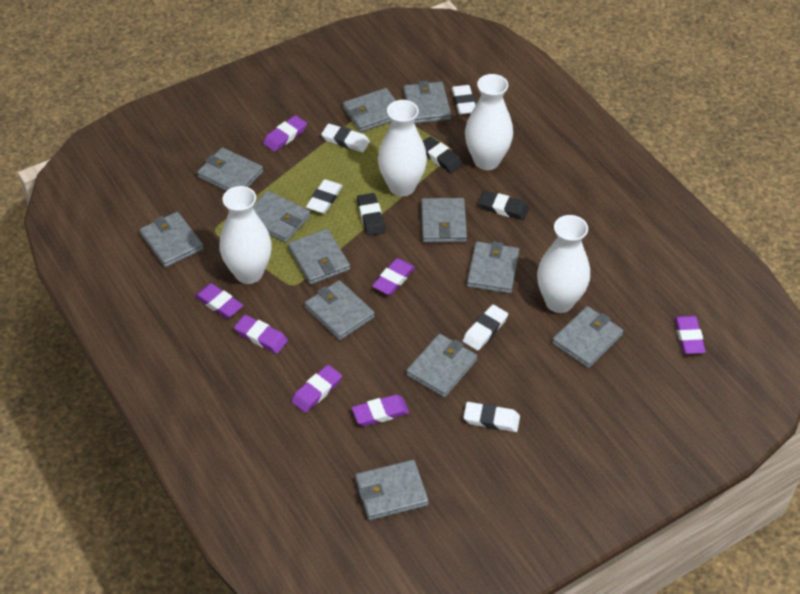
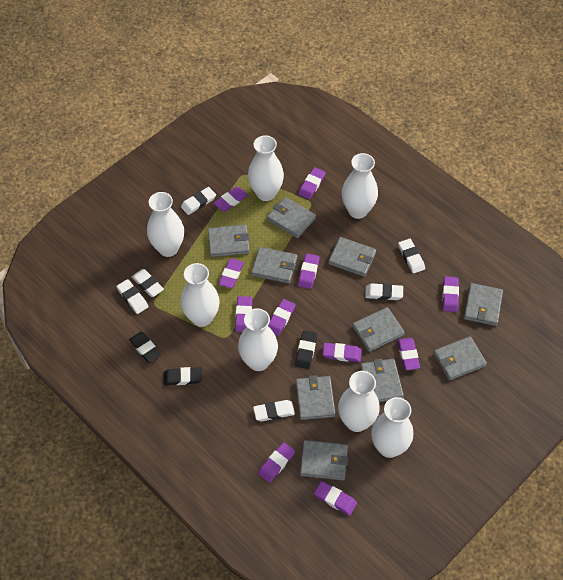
grey wallet: [140,212,204,268] [197,147,263,191] [253,191,310,243] [288,229,350,285] [305,280,375,340] [343,88,396,132] [355,460,429,521] [403,81,451,124] [406,334,477,398] [421,198,467,243] [467,241,519,294] [552,306,623,368] = 12 -> [208,225,250,257] [251,247,297,284] [267,197,316,238] [296,375,335,420] [300,440,348,481] [328,237,376,277] [352,307,405,352] [360,359,404,402] [433,336,487,381] [464,283,503,326] = 10
purple eraser: [195,283,243,318] [234,315,288,354] [263,115,307,152] [291,365,342,413] [352,395,409,426] [372,258,415,295] [674,316,706,354] = 7 -> [214,187,248,212] [219,258,244,288] [235,296,252,332] [258,442,295,483] [268,299,295,336] [298,167,326,199] [298,254,320,289] [314,481,357,516] [322,343,362,362] [397,338,420,370] [443,276,459,312] = 11
white eraser: [306,179,343,214] [321,124,370,152] [451,85,476,115] [463,305,508,351] [463,402,520,432] = 5 -> [116,279,149,314] [132,269,164,297] [181,187,216,215] [253,400,295,422] [365,283,403,300] [398,239,425,274] = 6
white vase: [219,186,272,284] [378,100,427,197] [465,74,513,170] [537,215,590,313] = 4 -> [147,192,184,257] [181,263,220,327] [238,308,278,371] [248,135,284,201] [338,371,380,432] [342,153,378,219] [371,397,413,458] = 7

